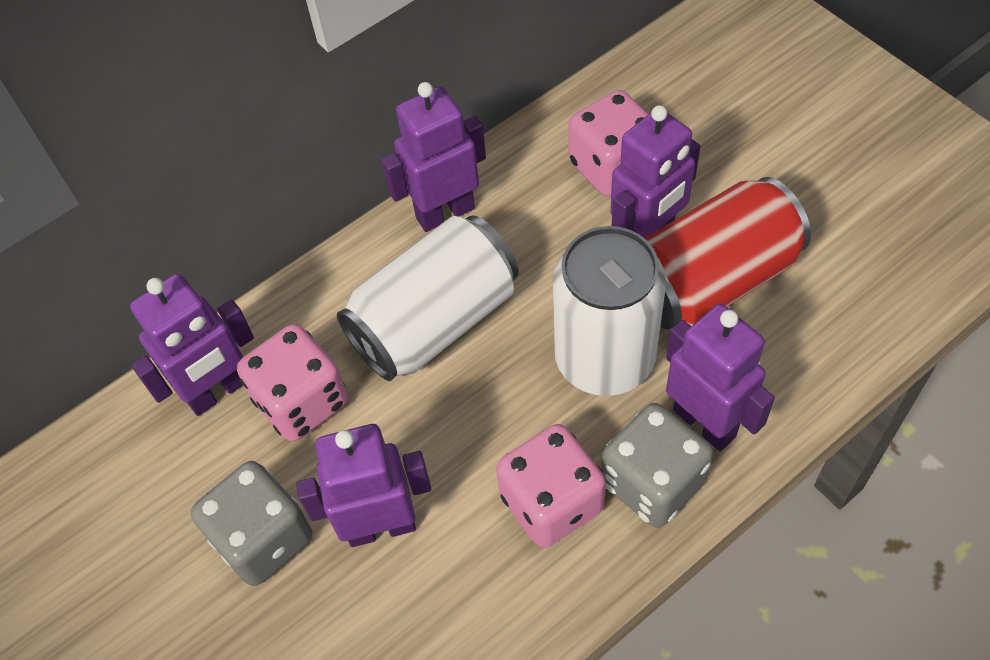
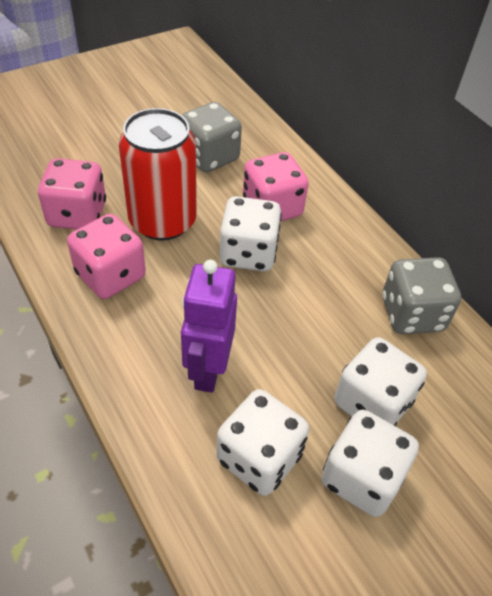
purple robot: [130,274,254,416] [296,424,431,547] [381,82,486,232] [610,105,700,238] [666,304,775,451] = 5 -> [181,260,237,393] = 1
white can: [337,215,519,381] [553,226,666,396] = 2 -> none = 0
white dice: none = 0 -> [216,389,309,496] [220,196,282,271] [321,410,419,517] [334,337,427,426] = 4

